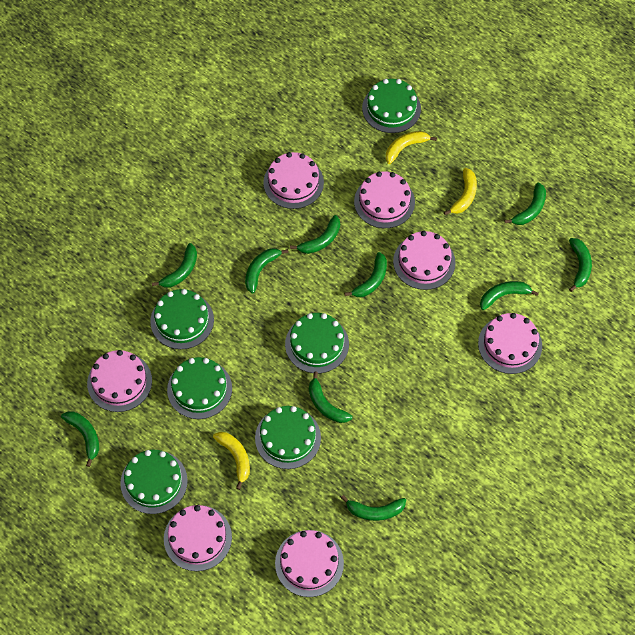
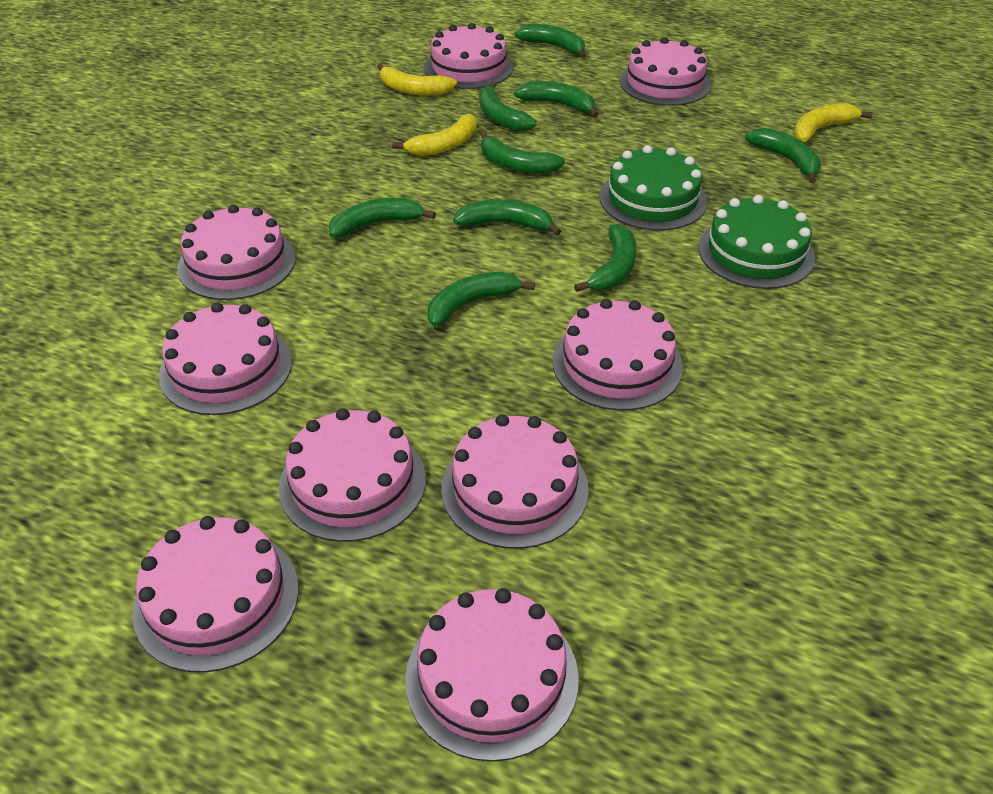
green banana: [61,411,99,467] [152,243,197,288] [245,248,288,293] [290,215,340,254] [309,372,352,423] [341,495,406,521] [344,252,387,297] [480,281,539,310] [504,183,546,225] [569,238,592,292] = 10 -> [329,198,436,238] [427,272,535,327] [453,200,561,235] [479,82,537,131] [480,131,565,174] [514,81,599,117] [515,24,586,58] [574,224,636,292] [745,128,821,183] = 9
green cake: [120,450,188,514] [150,289,214,349] [167,357,232,419] [255,406,321,469] [285,313,349,374] [362,79,421,133] = 6 -> [599,145,707,231] [698,195,815,289] = 2
pink cake: [87,350,152,412] [164,505,232,571] [263,152,324,209] [275,530,344,597] [354,171,415,228] [393,231,456,290] [478,313,542,374] = 7 -> [132,516,299,673] [159,302,292,415] [177,205,296,300] [279,408,426,542] [405,588,579,762] [424,23,513,89] [441,414,589,549] [552,299,683,411] [619,37,711,106] = 9

